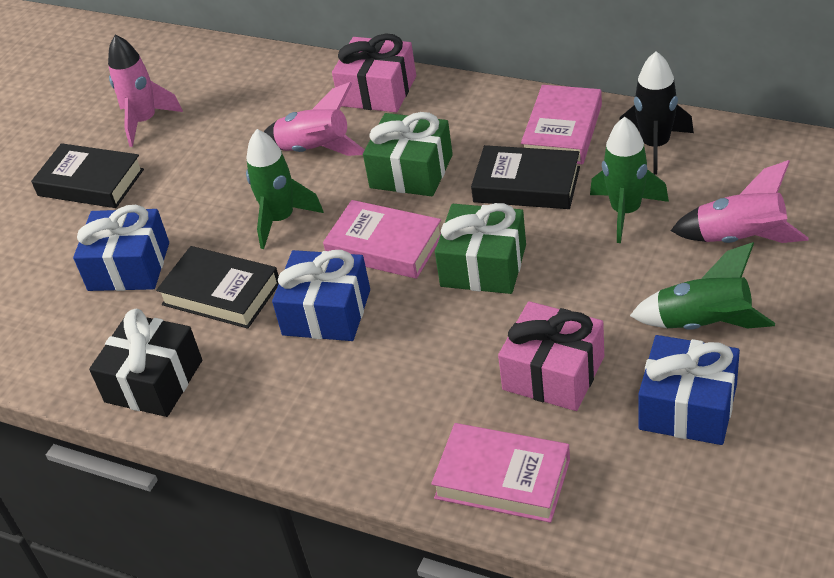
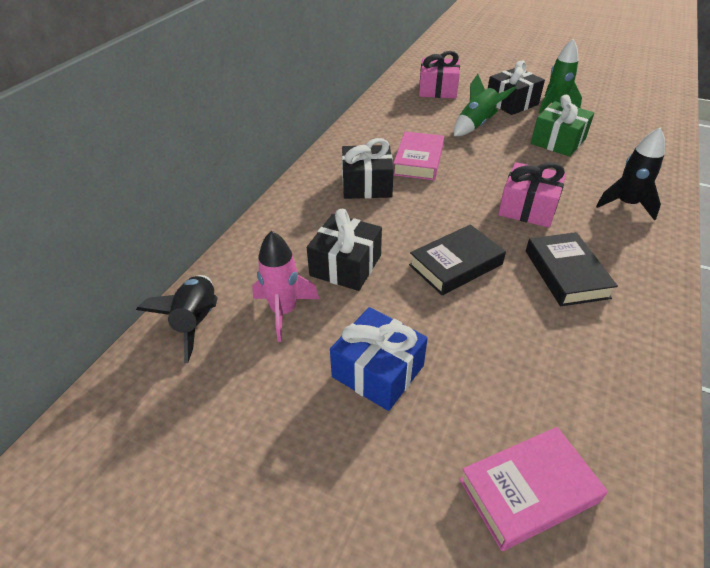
black book: [31,143,144,208] [156,246,279,329] [471,145,580,209] = 3 -> [409,224,506,295] [526,232,618,306] = 2
black gift: [89,309,202,417] = 1 -> [307,209,382,291] [342,138,394,199] [488,61,545,115] = 3
black rocket: [619,51,694,175] = 1 -> [136,275,218,363] [596,127,665,221] = 2
blue gift: [73,205,169,291] [272,250,370,341] [638,335,740,445] = 3 -> [330,307,428,411] = 1
green gift: [363,112,453,196] [435,203,526,294] = 2 -> [531,95,594,156] = 1
green rocket: [246,129,324,249] [590,117,669,243] [630,242,775,330] = 3 -> [454,74,516,136] [539,39,582,114] = 2
pink book: [323,200,441,279] [431,423,570,523] [521,85,602,164] = 3 -> [393,131,444,180] [459,427,608,551] = 2
pink rocket: [108,35,183,147] [264,82,365,156] [671,160,808,243] = 3 -> [252,231,319,342] = 1

